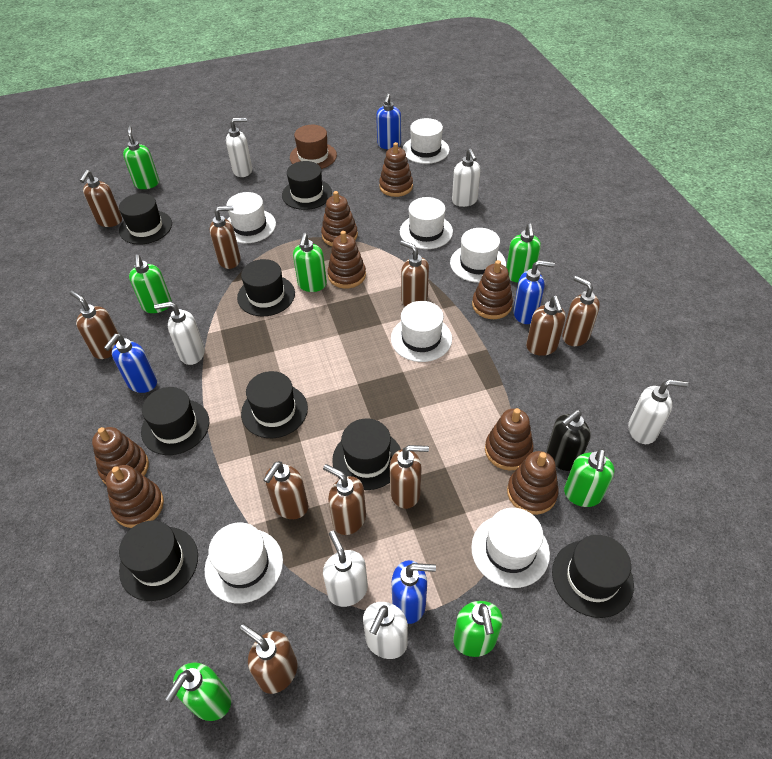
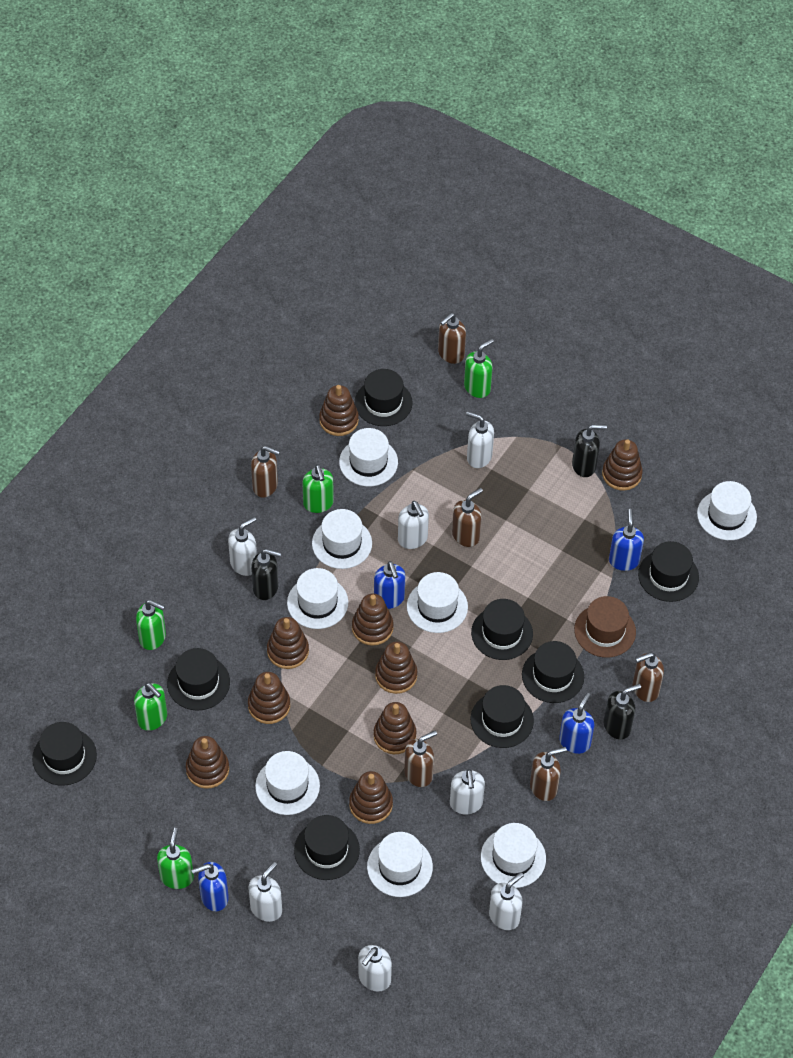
black soap dispenser: [547,410,591,471] = 1 -> [251,549,281,600] [572,425,607,477] [604,684,641,740] = 3
brown soap dispenser: [70,290,119,359] [80,170,122,227] [210,206,241,269] [240,624,297,694] [264,461,308,519] [323,464,366,535] [390,445,429,509] [400,240,429,307] [526,296,566,356] [562,276,600,346] = 10 -> [251,446,280,498] [404,730,437,787] [438,313,466,364] [452,488,483,547] [530,747,567,801] [633,652,664,702] = 6
brown stacking toy: [92,427,149,484] [106,465,164,528] [321,191,358,246] [327,231,366,288] [379,142,413,197] [472,260,513,319] [485,408,534,470] [507,451,559,515] = 8 -> [186,736,229,789] [248,672,290,724] [267,617,309,669] [319,385,359,436] [349,771,393,824] [352,594,393,646] [374,702,417,754] [375,641,418,694] [602,439,643,491] = 9
green soap dispenser: [123,125,159,189] [129,254,172,313] [165,663,231,721] [293,233,327,292] [453,601,503,657] [506,223,541,283] [564,449,615,507] = 7 -> [134,683,167,731] [136,600,166,650] [157,828,194,889] [302,465,334,513] [464,339,494,398] = 5
white hat: [205,523,283,604] [226,192,276,243] [391,301,452,362] [400,197,453,249] [403,118,450,164] [450,228,506,283] [471,508,550,588] = 7 -> [255,751,320,815] [287,568,348,629] [312,509,372,569] [339,428,398,487] [367,832,433,897] [407,572,468,633] [481,823,546,888] [697,481,757,540] = 8
white soap dispenser: [154,301,205,365] [226,118,252,177] [323,531,368,607] [363,602,408,659] [452,149,480,207] [628,380,688,444] = 6 -> [228,517,257,576] [248,862,282,922] [358,945,392,992] [398,501,429,549] [450,769,485,814] [466,411,494,468] [489,872,524,930] = 7

